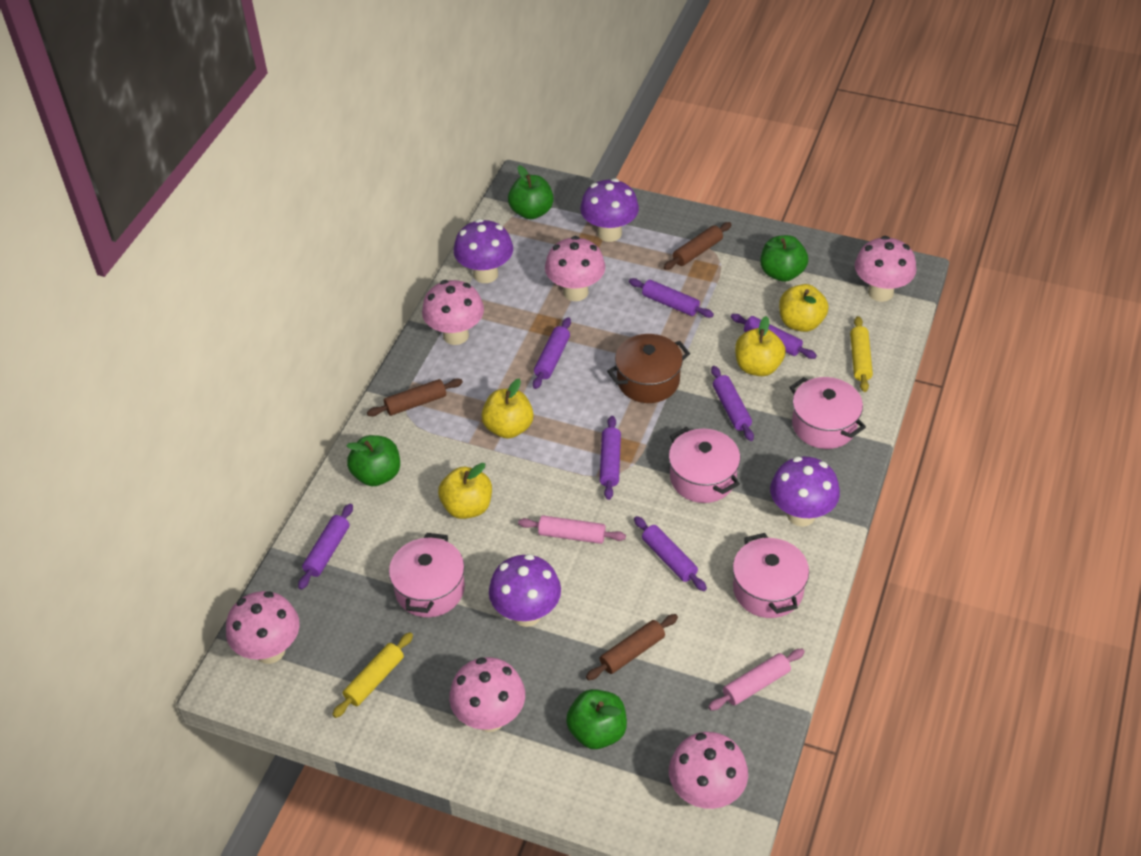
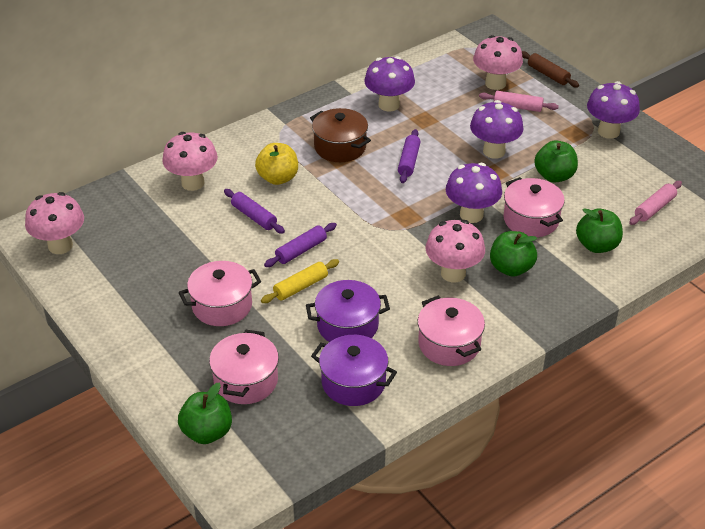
brown rolling pin: [367,378,463,416] [586,614,678,680] [664,222,732,270] = 3 -> [522,51,579,88] = 1
pink mushroom: [226,591,299,664] [422,280,484,345] [449,657,525,732] [545,236,605,301] [669,732,748,809] [855,236,917,302] = 6 -> [25,192,84,254] [162,132,218,191] [426,220,485,282] [473,35,523,90] = 4
purple pot: none = 0 -> [306,280,390,342] [311,335,397,406] = 2
purple rolling pin: [298,503,353,590] [533,317,571,389] [600,416,621,500] [629,278,714,318] [634,516,707,591] [711,366,754,441] [731,314,817,359] = 7 -> [224,189,285,234] [264,223,337,267] [398,129,420,183] = 3
yellow apple: [438,463,492,519] [481,379,534,439] [735,316,786,376] [779,284,829,332] = 4 -> [255,143,298,185] = 1
yellow rolling pin: [332,632,413,718] [850,316,873,392] = 2 -> [261,259,339,303] = 1

